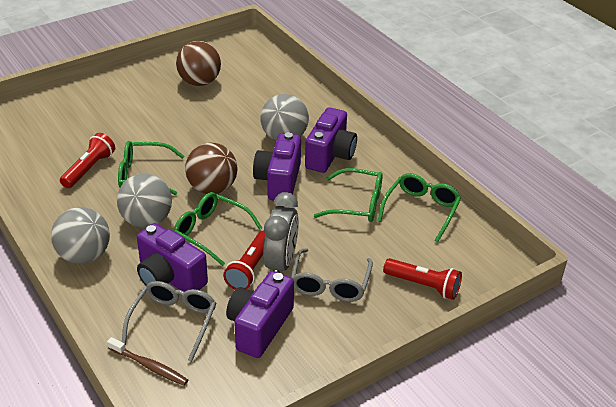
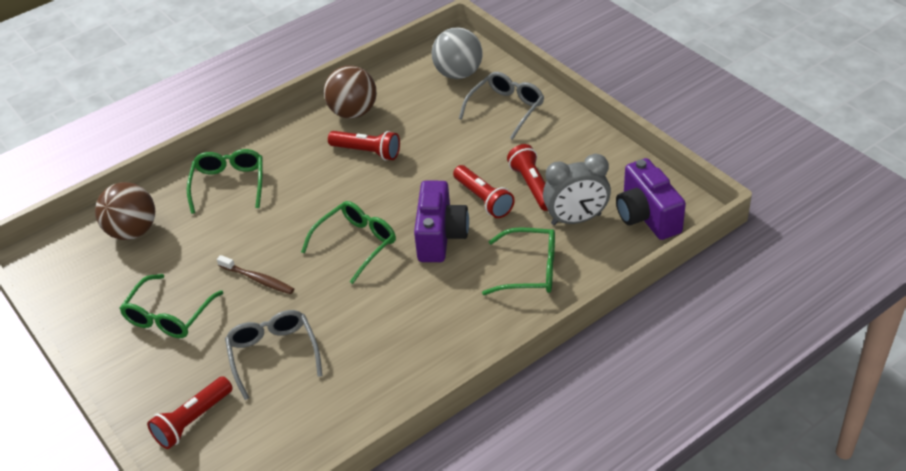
grey ball: [51,207,110,264] [117,173,172,228] [261,94,309,141] = 3 -> [432,27,483,79] = 1
purple camera: [137,223,208,292] [226,271,294,358] [253,132,301,201] [305,107,357,173] = 4 -> [414,181,469,262] [616,158,686,240] = 2
red flashlight: [60,133,115,188] [223,231,265,289] [383,258,462,300] = 3 -> [147,376,233,449] [328,131,400,161] [453,165,515,218] [507,144,548,211] = 4

